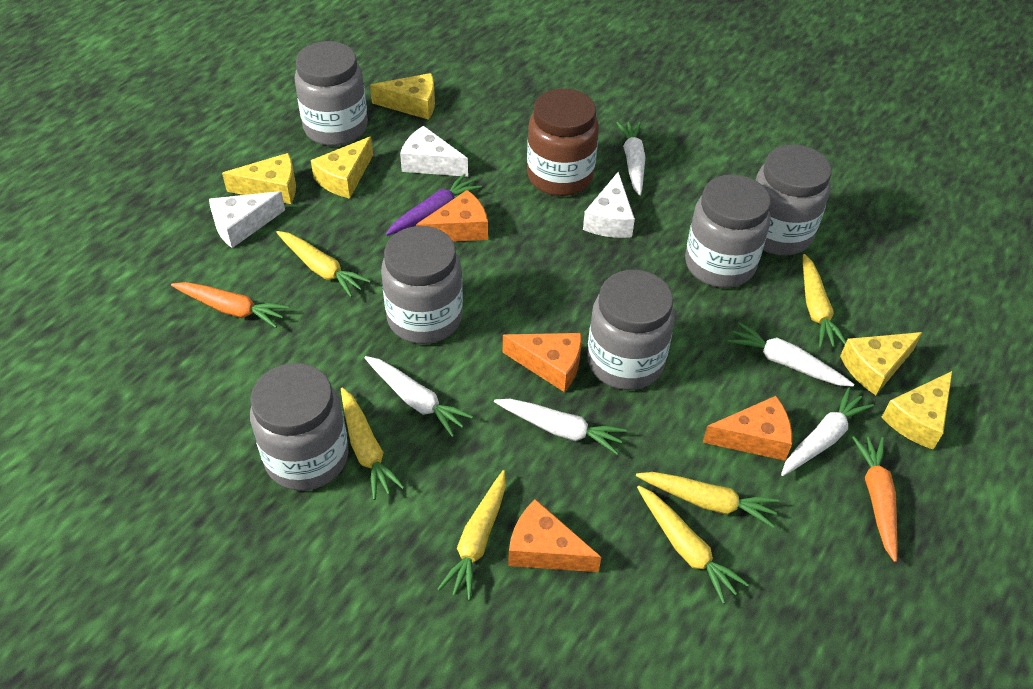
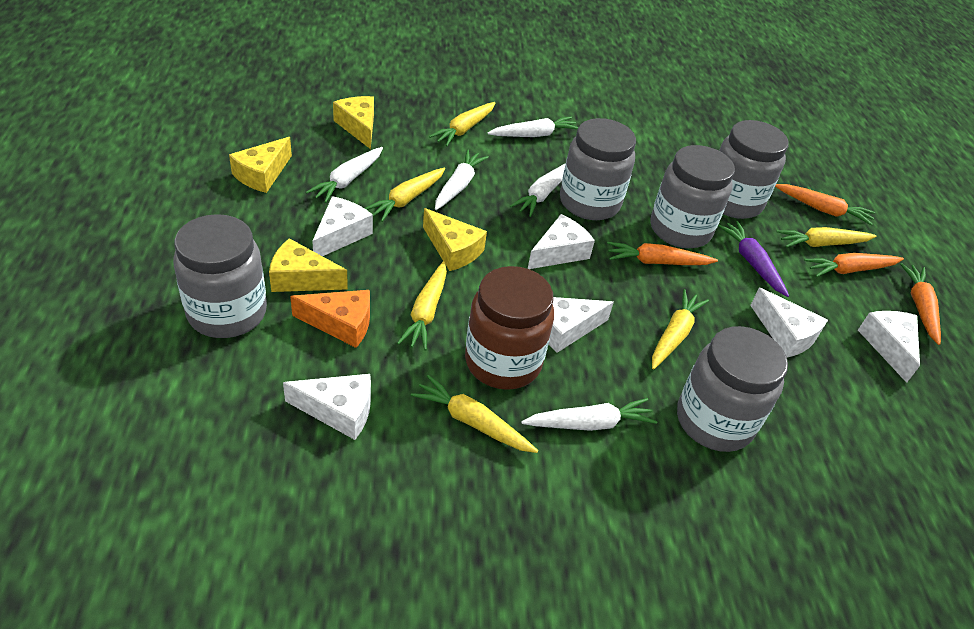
grey jar: [250,363,349,491] [294,41,368,146] [381,226,463,344] [587,270,675,390] [685,174,771,288] [756,145,832,255] = 6 -> [173,214,267,338] [560,118,636,220] [651,145,735,248] [677,326,788,452] [719,120,789,219] = 5
orange carrot: [171,282,289,328] [852,436,898,562] = 2 -> [607,242,718,265] [775,184,875,226] [804,253,904,277] [900,263,941,345] = 4
orange cheese: [416,190,488,242] [503,333,582,392] [508,499,601,572] [702,396,792,461] = 4 -> [290,290,370,348] = 1
white cheese: [209,191,285,248] [400,126,468,177] [583,172,635,238] = 3 -> [283,374,371,440] [312,196,373,256] [528,214,595,269] [549,297,614,353] [750,288,828,357] [858,311,920,383] = 6
yellow cheese: [222,153,296,204] [311,136,373,199] [370,73,435,120] [840,332,923,395] [882,371,952,449] = 5 -> [229,137,292,193] [269,238,348,292] [333,96,374,149] [423,208,487,271] = 4

